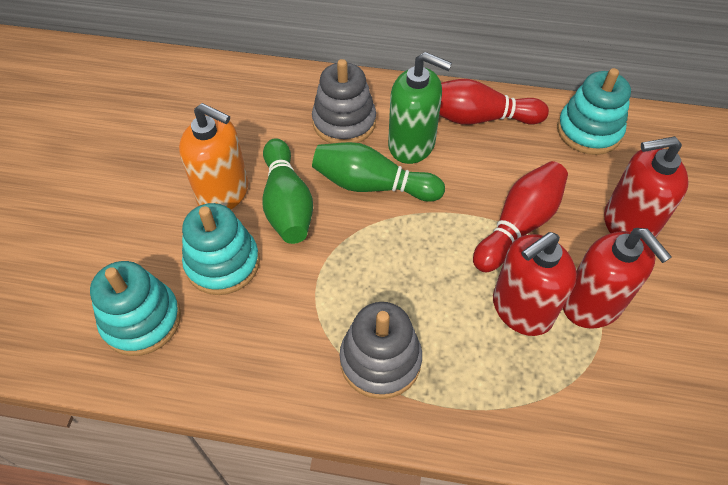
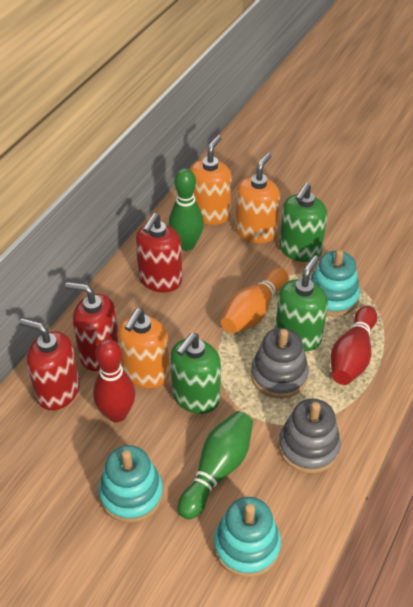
green soap dispenser: [388,52,452,164] = 1 -> [170,333,221,414] [275,255,328,352] [279,183,327,262] = 3
orange bowling pin: none = 0 -> [221,268,289,334] = 1
orange soap dispenser: [179,103,248,210] = 1 -> [117,308,170,388] [190,135,232,225] [235,153,280,243] = 3

